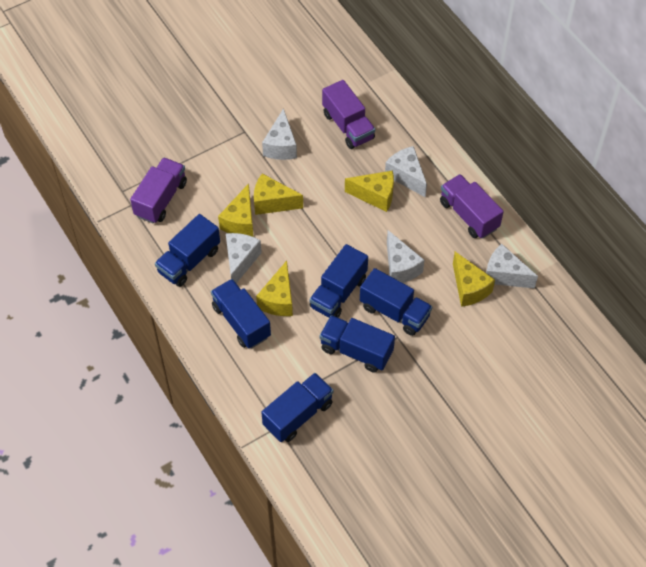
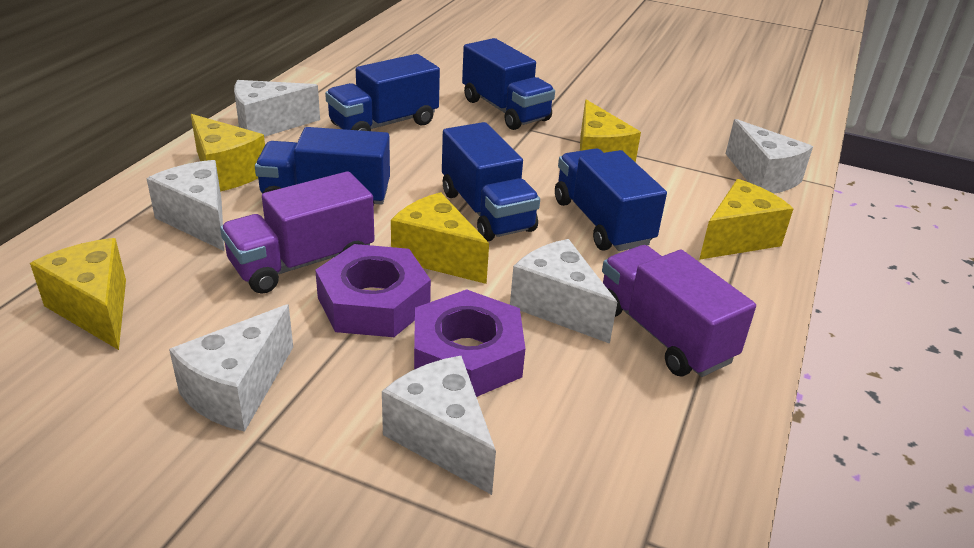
blue truck: [155,214,220,287] [211,279,271,348] [261,373,333,442] [310,244,368,318] [320,315,395,373] [360,268,432,336] = 6 -> [255,127,390,206] [325,54,440,131] [442,122,540,241] [462,38,555,130] [555,148,667,251] = 5
purple nut: none = 0 -> [315,244,431,337] [414,289,526,397] = 2
purple truck: [130,158,187,223] [322,80,375,149] [440,174,504,238] = 3 -> [220,171,375,294] [602,245,756,377] = 2
white cheese: [226,233,262,283] [262,108,297,160] [385,146,427,197] [387,230,425,283] [486,244,538,289] = 5 -> [146,160,224,251] [169,305,293,432] [234,80,320,137] [382,356,496,495] [510,239,617,344] [725,119,813,194] = 6

